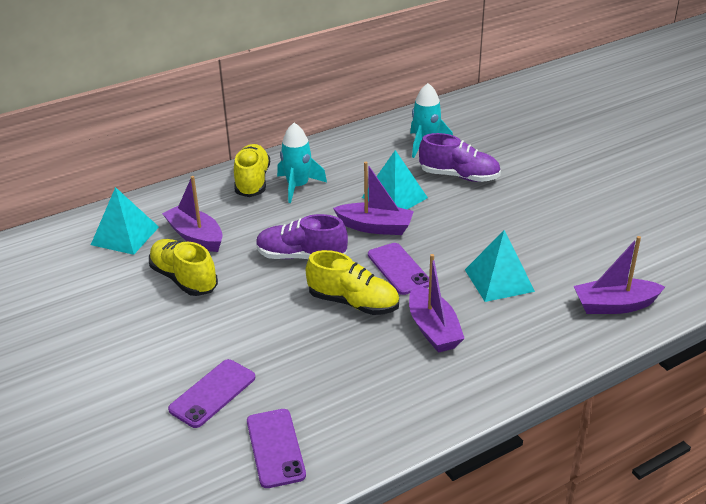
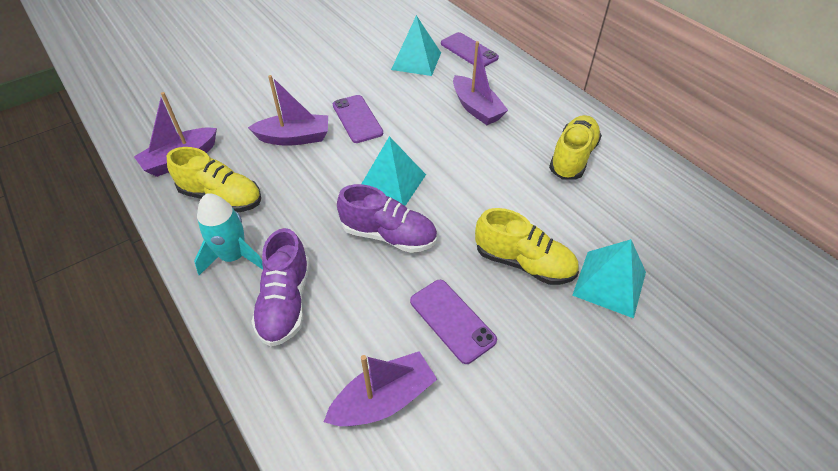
turquoise rocket: [277,123,327,203] [410,83,453,158] = 2 -> [194,193,263,275] = 1

